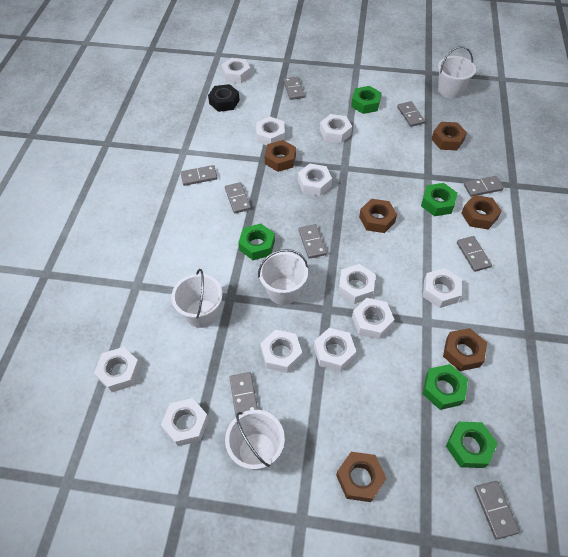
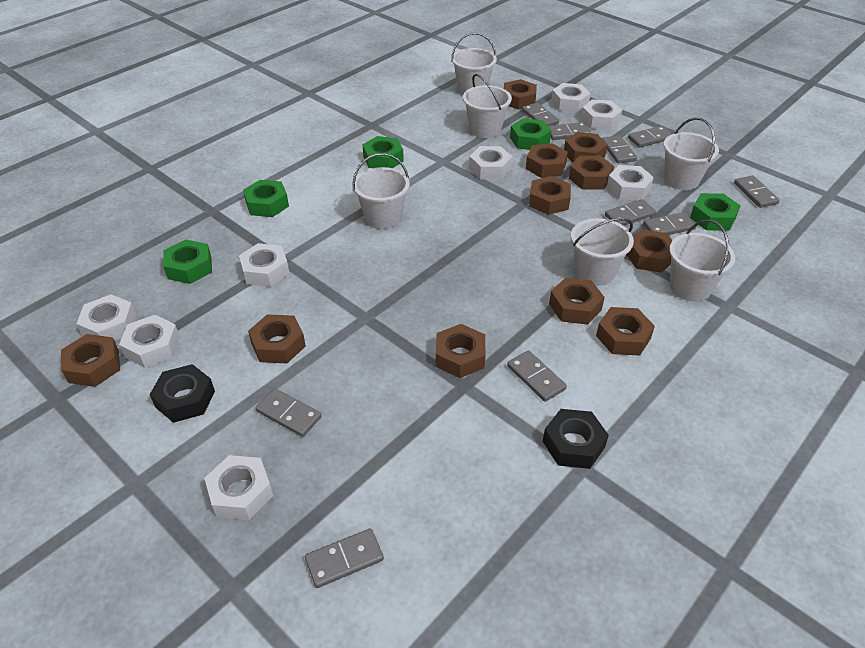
black nut: [208,84,240,112] = 1 -> [150,364,215,423] [543,409,609,469] = 2
brown nut: [265,140,296,172] [336,452,386,502] [359,199,397,233] [431,122,467,150] [443,328,487,371] [461,195,502,229] = 6 -> [61,334,120,387] [248,314,306,363] [436,324,486,378] [504,79,537,110] [526,143,568,178] [529,176,571,215] [549,277,605,325] [564,132,608,163] [569,156,614,189] [596,307,655,356] [626,229,673,273] = 11
grey domino: [180,165,217,186] [225,182,251,214] [229,372,258,415] [284,76,305,100] [298,224,327,259] [397,101,425,127] [457,236,492,272] [464,176,504,197] [474,481,520,540] = 9 -> [256,388,321,437] [305,528,384,588] [507,350,567,402] [522,103,559,126] [548,122,591,140] [602,135,637,163] [605,199,656,226] [628,126,672,148] [643,212,697,235] [734,176,780,208] = 10
white bucket: [171,269,223,328] [225,410,285,470] [258,249,308,305] [438,46,476,99] = 4 -> [352,153,410,229] [451,33,497,95] [463,74,512,138] [571,218,634,286] [664,118,719,190] [670,219,735,302] = 6
white nut: [94,347,141,392] [161,398,209,446] [221,58,251,84] [256,117,285,146] [260,330,302,373] [298,163,332,196] [314,328,356,372] [320,114,352,143] [338,264,375,304] [352,298,395,339] [423,268,462,308] = 11 -> [76,294,136,341] [119,315,180,368] [204,455,273,520] [239,243,289,287] [469,146,512,179] [551,83,591,113] [581,99,622,130] [607,165,654,201] = 8

